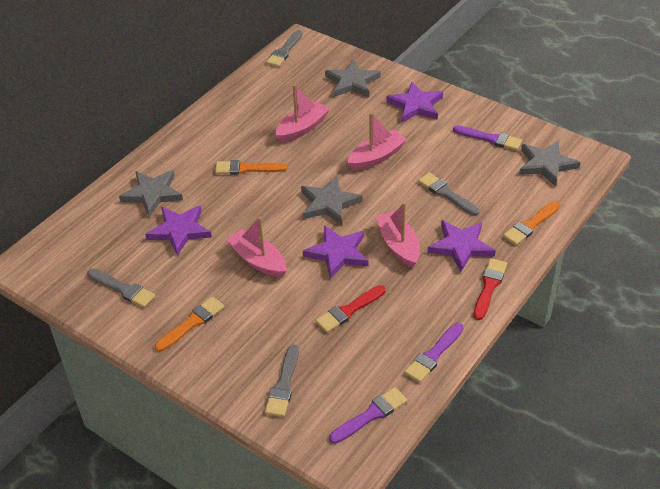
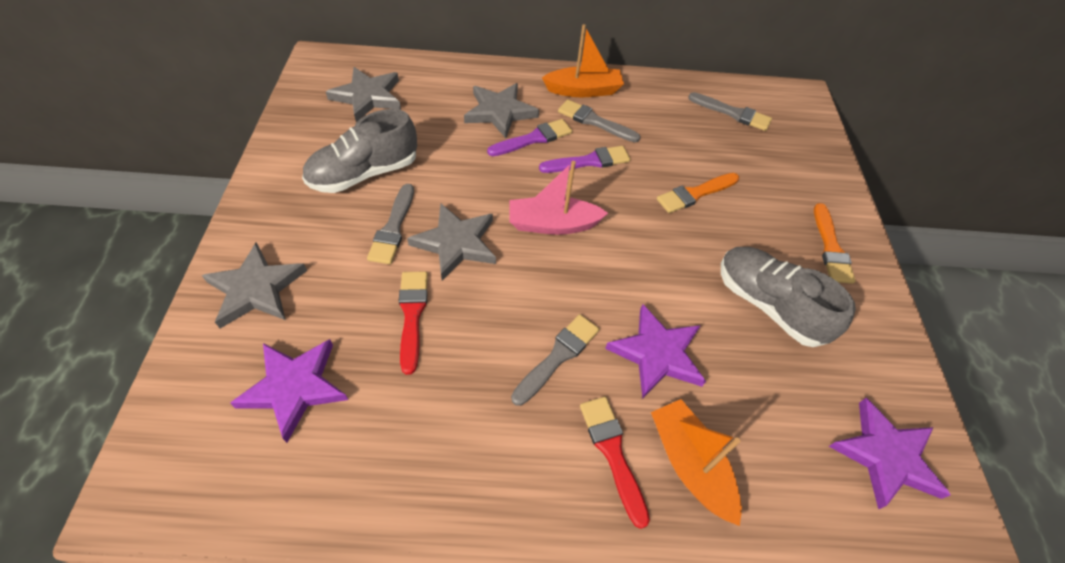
grey shoe: none = 0 -> [302,109,417,193] [721,247,856,347] = 2
orange boat: none = 0 -> [542,24,624,97] [651,399,742,526] = 2
orange brush: [155,296,225,352] [215,160,287,175] [503,201,560,245] = 3 -> [657,173,739,213] [814,203,856,284] = 2
pink boat: [226,217,287,278] [275,85,330,142] [347,113,407,170] [376,203,420,268] = 4 -> [509,161,608,235] = 1
purple brush: [329,387,407,444] [404,323,464,383] [453,125,522,151] = 3 -> [487,119,572,156] [539,146,630,173] = 2
purple star: [145,205,212,256] [303,225,368,279] [386,82,443,122] [428,220,496,272] = 4 -> [230,339,348,443] [605,304,706,399] [829,398,951,509] = 3

